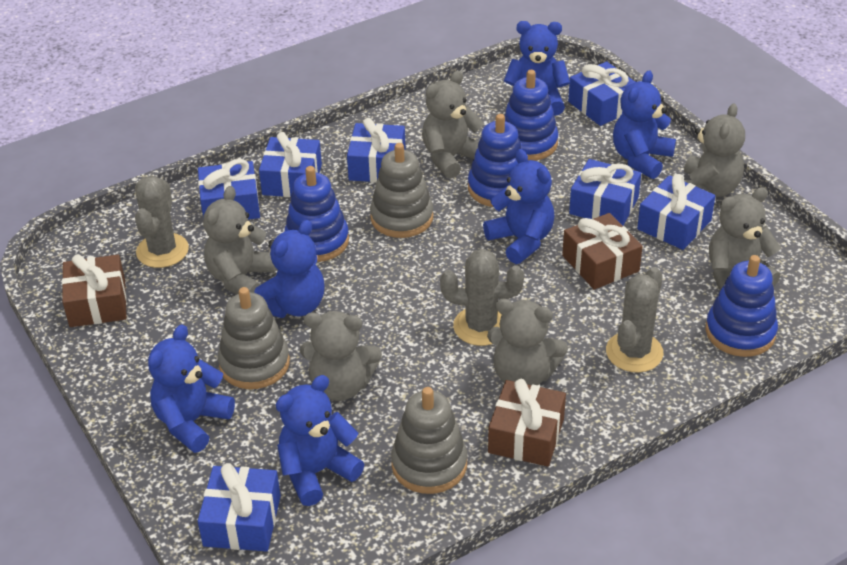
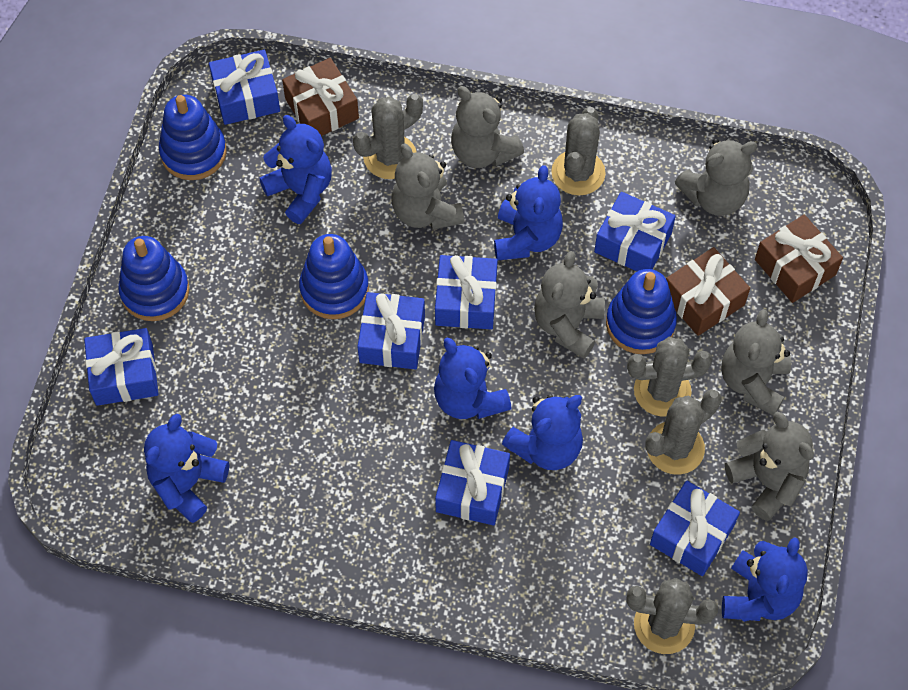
grey cactus: [135,176,189,268] [440,249,524,346] [606,267,663,373] = 3 -> [353,94,423,179] [551,107,606,195] [626,578,718,654] [627,337,712,417] [645,390,722,475] = 5
grey stacking toy: [218,287,290,389] [370,143,433,238] [391,387,467,494] = 3 -> none = 0

